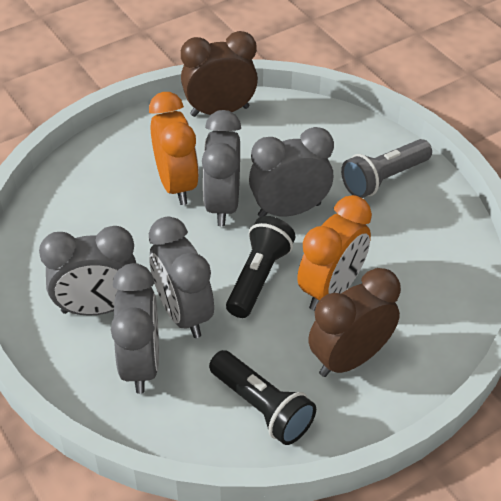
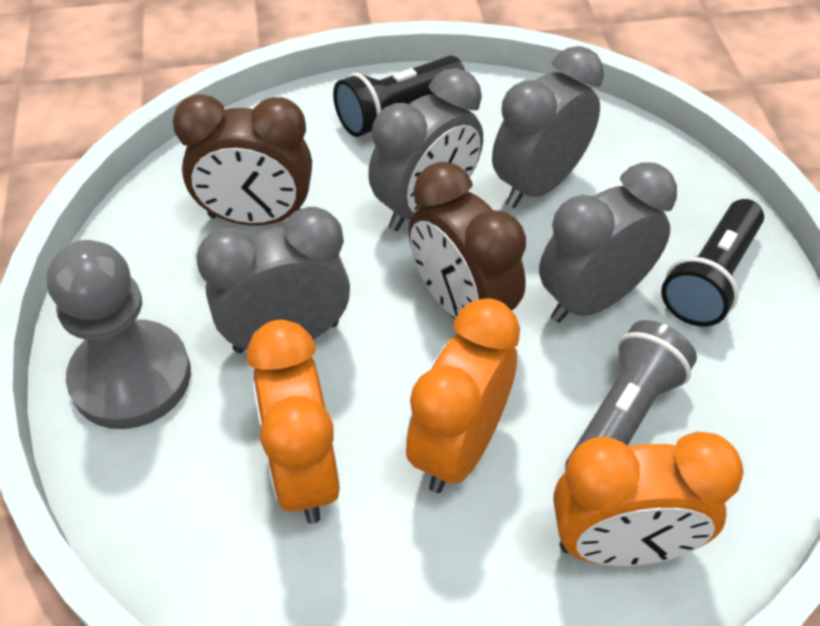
grey clock: [39,226,136,316] [111,263,159,394] [149,216,214,338] [202,110,241,226] [249,127,334,217] = 5 -> [197,207,350,353] [368,68,483,231] [492,46,604,208] [539,162,677,323] = 4
grey pawn: none = 0 -> [47,240,191,429] = 1
orange clock: [149,92,199,205] [297,195,372,311] = 2 -> [247,320,340,524] [406,298,520,493] [553,432,744,566] = 3

